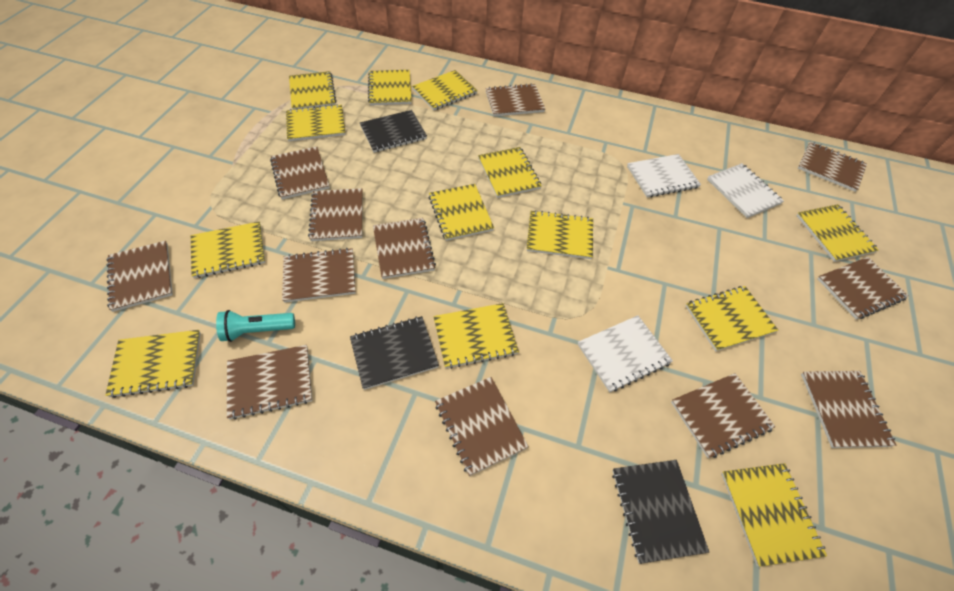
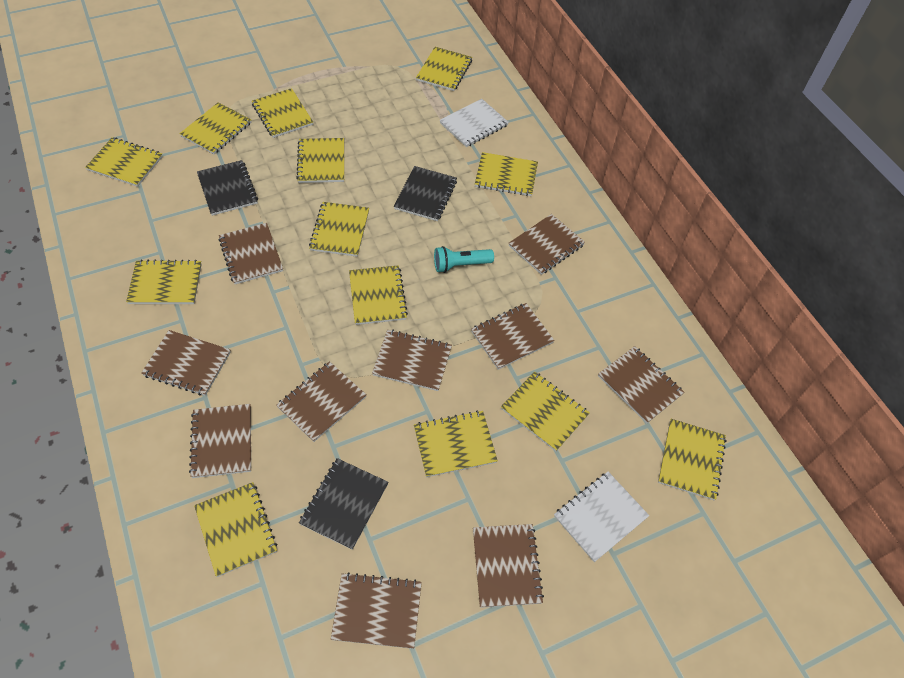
brown notebook: [106,241,173,312] [227,345,312,420] [270,147,330,199] [282,248,356,303] [308,188,363,241] [373,218,436,279] [435,377,529,476] [485,83,545,116] [671,373,775,458] [798,142,867,192] [801,371,896,448] [817,257,909,319] = 12 -> [141,330,231,396] [189,404,251,478] [219,223,283,284] [276,361,367,442] [331,572,422,649] [372,330,452,391] [471,303,555,370] [473,524,544,608] [509,214,585,275] [598,346,684,423] = 10
white notebook: [578,315,673,392] [627,154,701,198] [707,163,784,218] = 3 -> [440,99,509,147] [554,472,649,562] = 2

